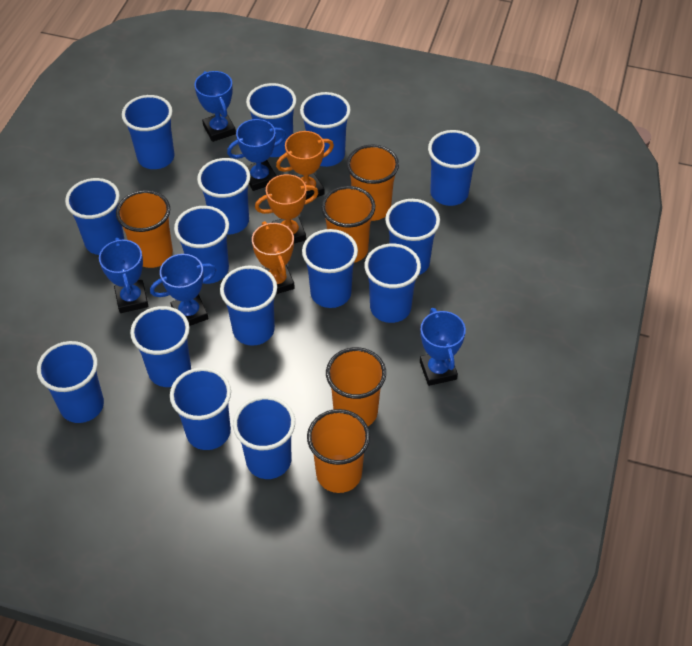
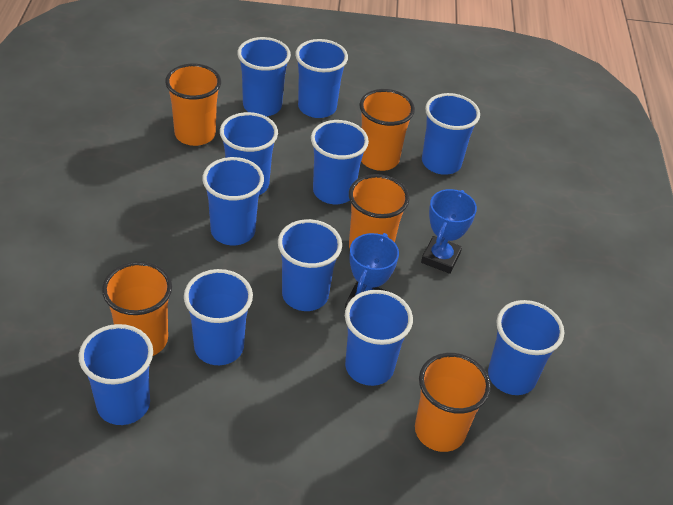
blue cup: [37,341,104,423] [65,178,124,255] [122,95,175,169] [130,306,191,387] [170,367,231,450] [174,206,229,284] [197,158,250,235] [220,265,277,346] [233,396,295,479] [246,83,296,157] [300,92,351,167] [302,229,358,308] [365,243,421,323] [385,199,440,275] [428,130,480,206] = 15 -> [79,324,153,425] [184,269,253,365] [202,157,264,245] [220,112,278,195] [237,37,291,116] [278,219,342,311] [295,39,348,118] [311,120,369,204] [345,290,413,386] [422,93,480,175] [488,300,564,395] = 11
blue trophy: [99,238,149,313] [150,254,216,326] [194,71,236,142] [227,119,286,191] [420,308,466,386] = 5 -> [345,233,399,309] [421,189,477,274] = 2
orange trophy: [252,221,295,294] [255,174,318,243] [276,131,334,200] = 3 -> none = 0

